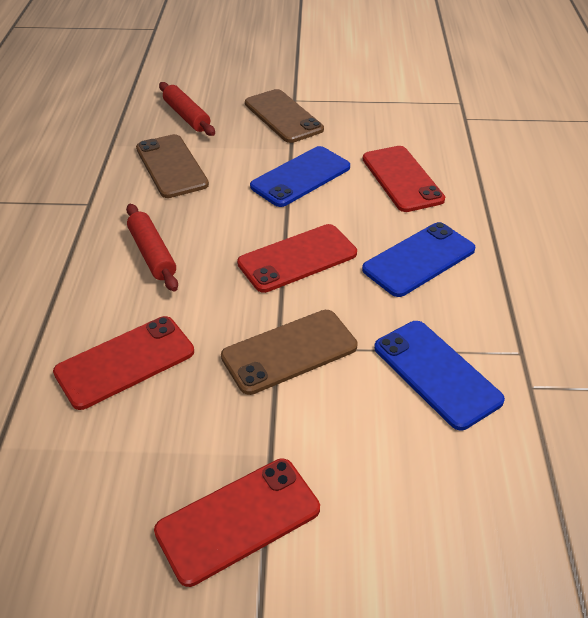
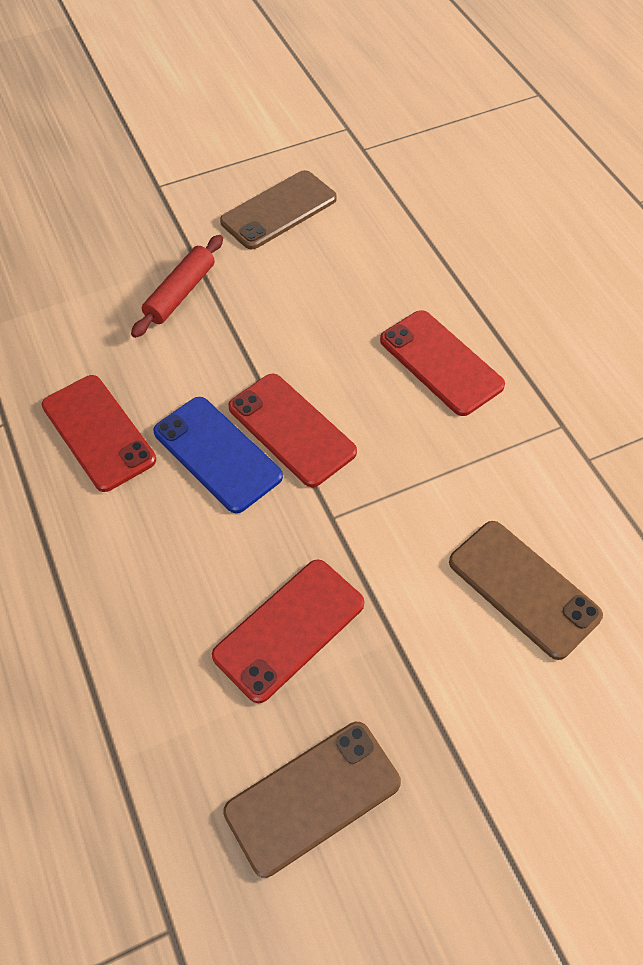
blue phone: [250,146,350,207] [362,222,475,297] [374,321,505,430] = 3 -> [153,397,283,513] = 1
red rolling pin: [126,204,178,291] [159,82,215,136] = 2 -> [131,235,223,338] = 1

